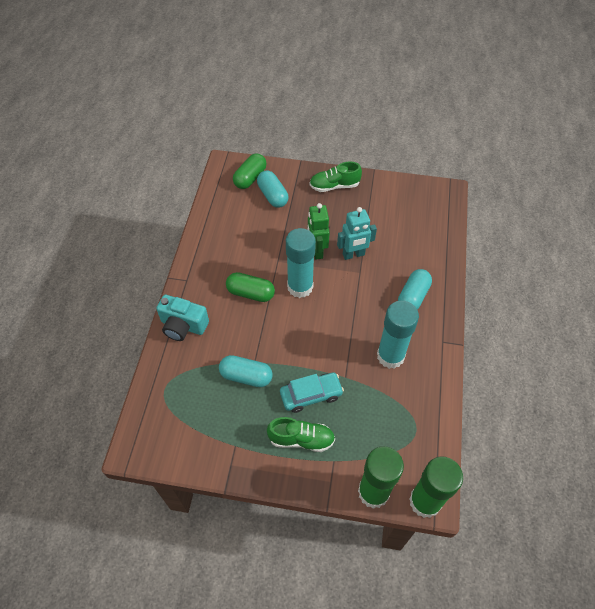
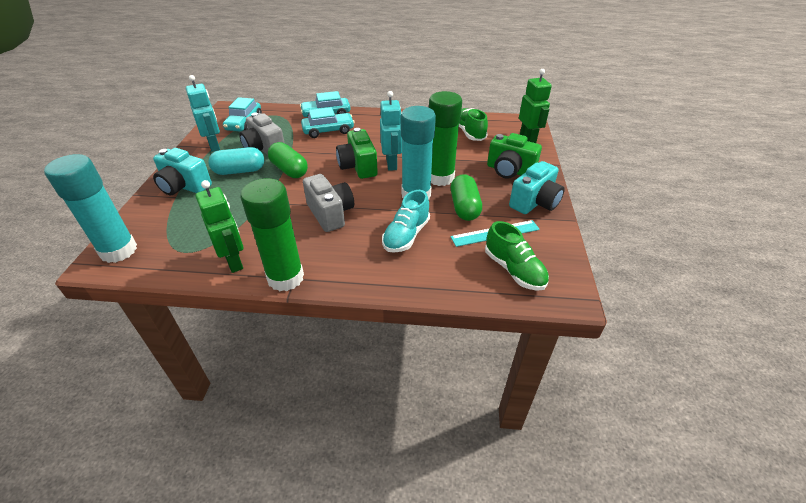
green camera: none = 0 -> [336,128,378,179] [487,133,542,179] = 2
green robot: [308,203,330,259] = 1 -> [195,180,244,273] [519,69,552,143] = 2
grey camera: none = 0 -> [239,112,285,155] [303,174,354,232] = 2
turquoise camera: [156,295,209,341] = 1 -> [153,148,212,196] [509,161,565,214] = 2
turquoise capsule: [219,355,273,387] [257,170,288,208] [398,269,432,310] = 3 -> [208,147,264,175] = 1
turquoise car: [280,373,344,413] = 1 -> [223,97,262,131] [300,91,351,117] [301,107,355,138] = 3
turquoise robot: [337,207,377,260] = 1 -> [186,75,220,152] [380,91,402,171] = 2
turquoise ruler: none = 0 -> [450,220,540,247] = 1
turquoise shoe: none = 0 -> [382,190,430,253] = 1

